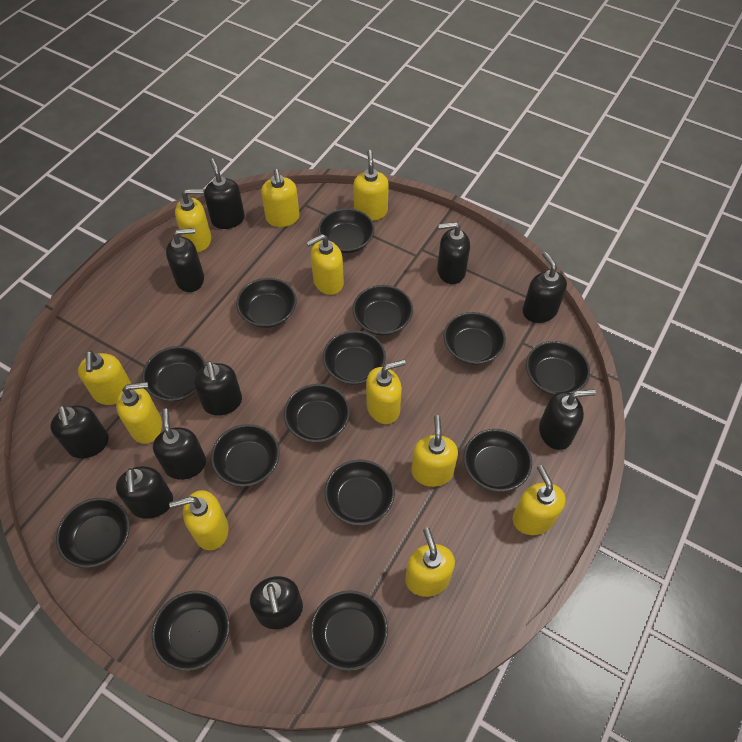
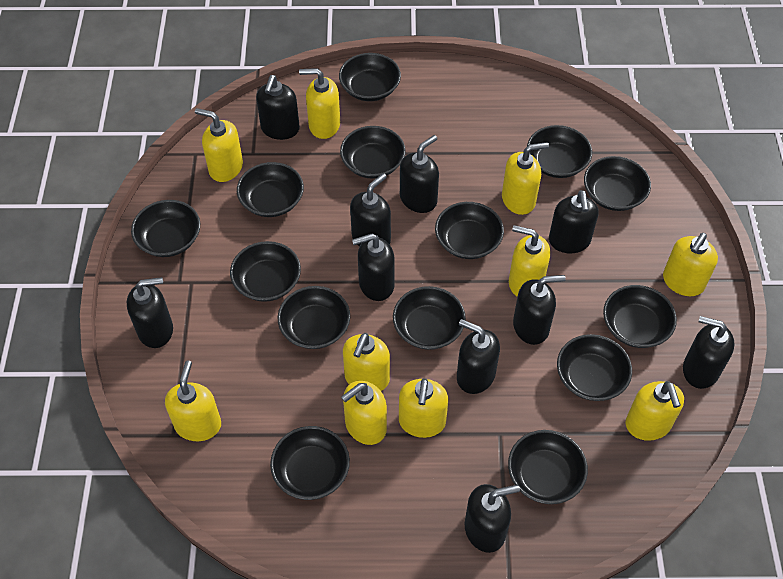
yellow soap dispenser: [78,351,132,405] [116,382,162,444] [169,490,229,550] [175,189,211,252] [261,169,300,227] [306,234,344,295] [353,150,389,221] [366,359,406,424] [405,527,455,597] [411,415,458,487] [513,465,566,535] = 11 -> [165,360,221,441] [195,108,243,182] [299,68,340,139] [341,381,387,445] [343,333,390,391] [399,378,448,438] [502,142,549,215] [509,225,550,297] [625,381,684,441] [663,233,718,296] = 10

